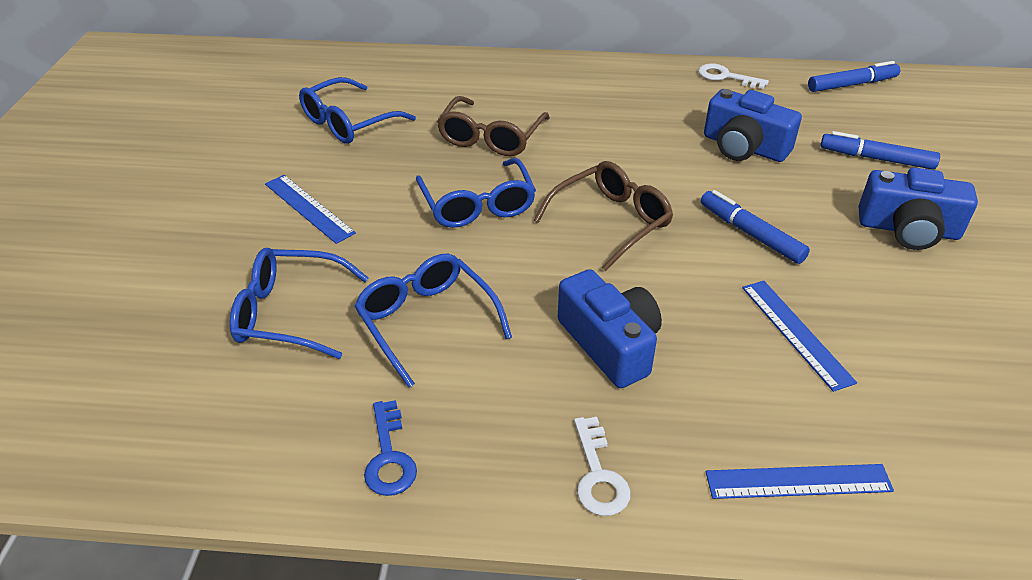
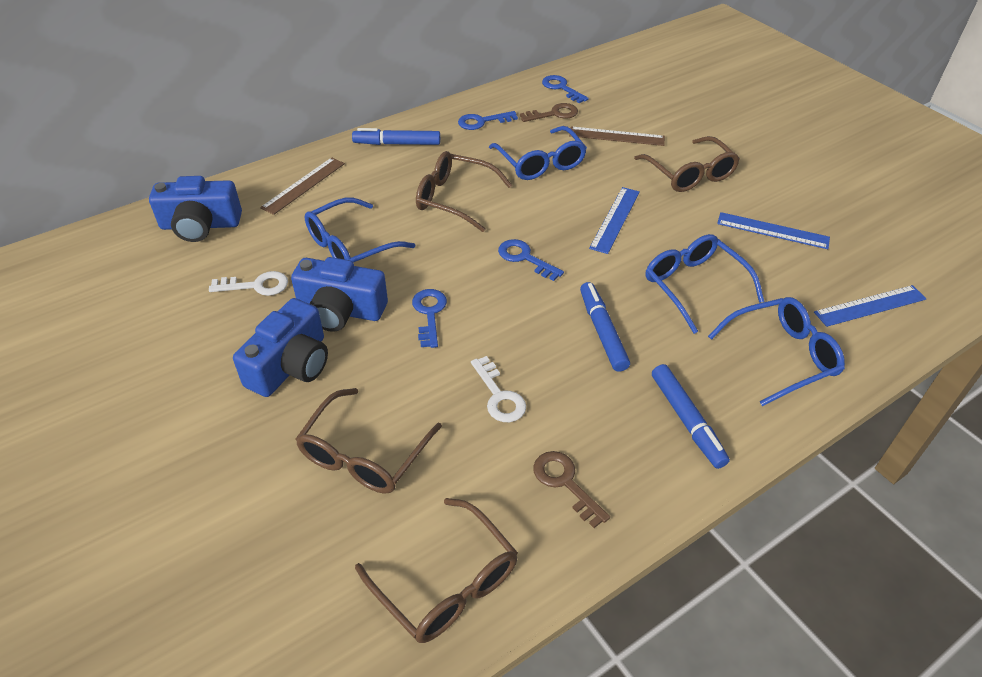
blue key: [364,400,417,496] = 1 -> [412,289,447,348] [458,111,518,130] [498,239,564,281] [542,75,589,103] = 4
brown glasses: [437,96,550,156] [534,161,673,271] = 2 -> [296,388,442,494] [355,498,518,643] [416,151,512,232] [634,136,740,192] = 4
brown key: none = 0 -> [520,103,578,122] [533,451,610,528] = 2
brown ruler: none = 0 -> [260,157,345,215] [569,126,665,146] = 2

